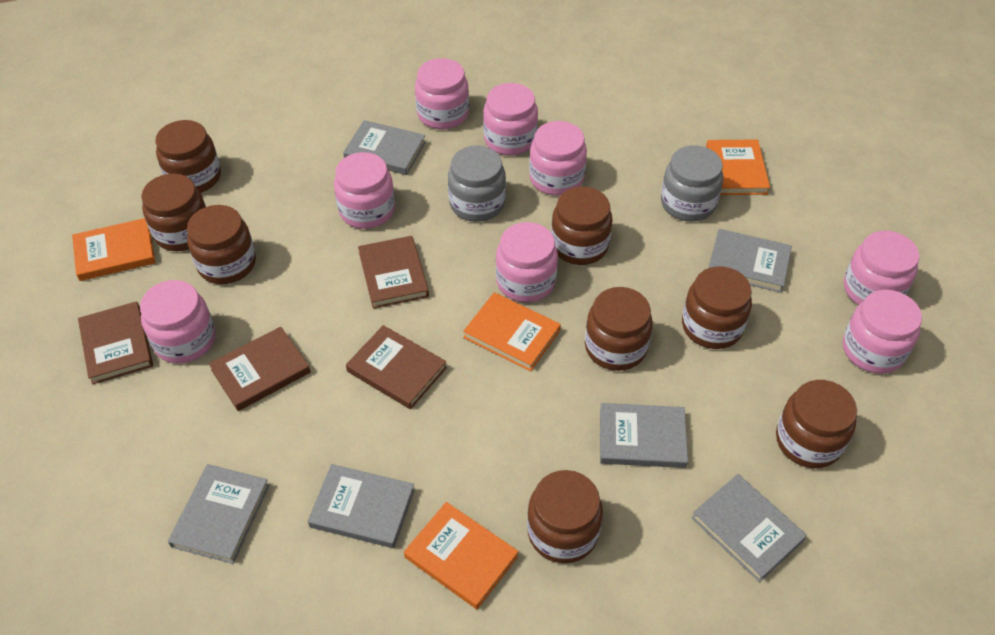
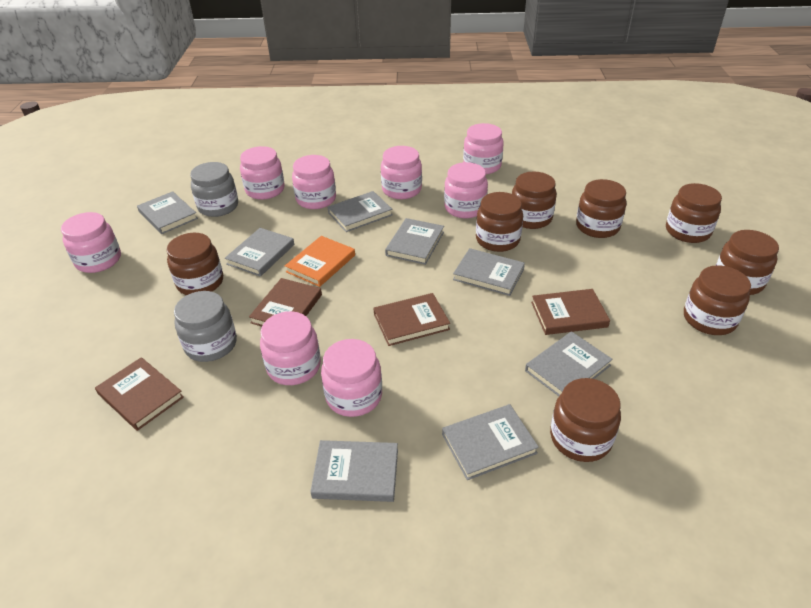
grey book: [168,464,270,564] [308,464,415,548] [343,120,426,175] [600,403,688,468] [691,474,807,582] [708,229,792,293] = 6 -> [137,191,198,234] [225,228,294,277] [310,440,398,502] [328,191,393,232] [385,218,444,265] [442,404,539,480] [453,248,525,296] [525,331,613,396] = 8
orange book: [72,218,155,281] [404,502,518,609] [463,292,561,371] [706,139,770,195] = 4 -> [285,236,355,287] = 1

